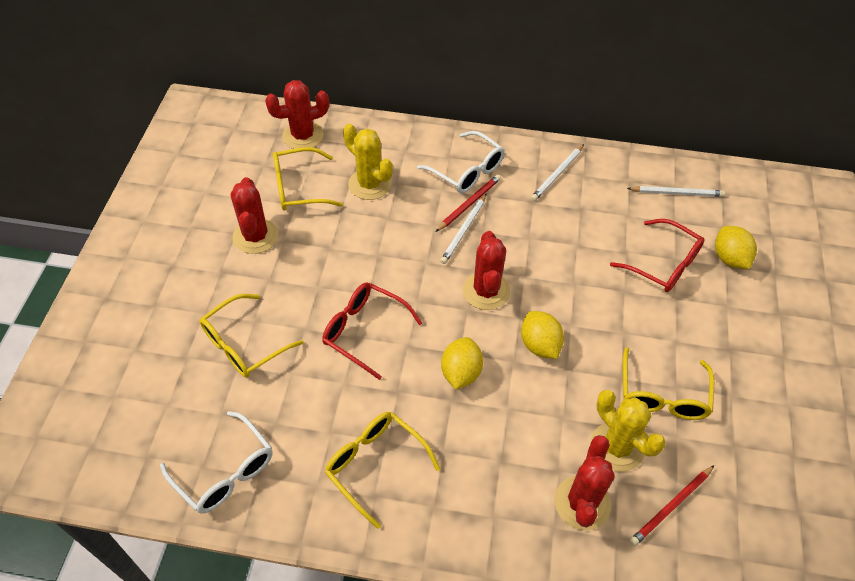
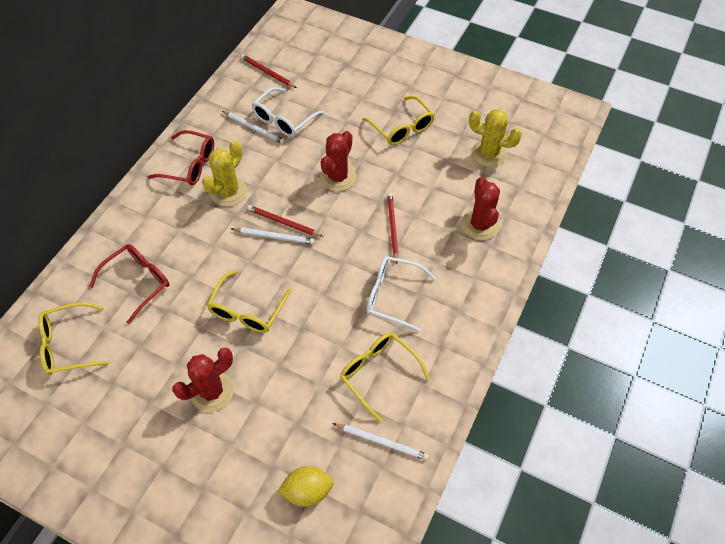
red cactus: [231,177,278,254] [265,80,329,149] [463,231,510,310] [554,435,615,531] = 4 -> [172,348,234,412] [320,131,356,191] [462,177,500,240] = 3
red pencil: [436,175,501,232] [629,466,714,546] = 2 -> [241,54,297,88] [247,205,324,237] [387,193,399,264] = 3
yellow lemon: [441,337,483,390] [521,311,564,359] [715,226,757,269] = 3 -> [278,466,334,507] = 1

